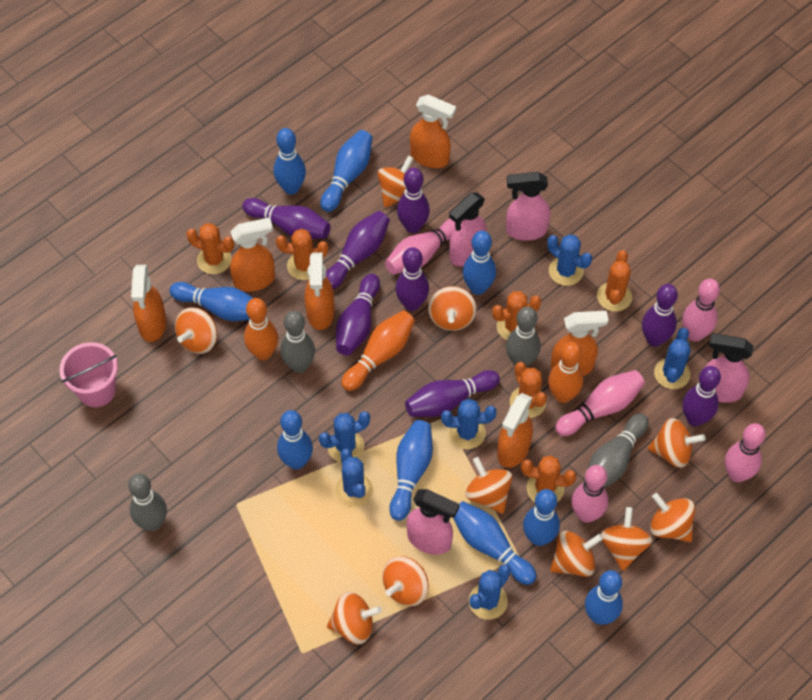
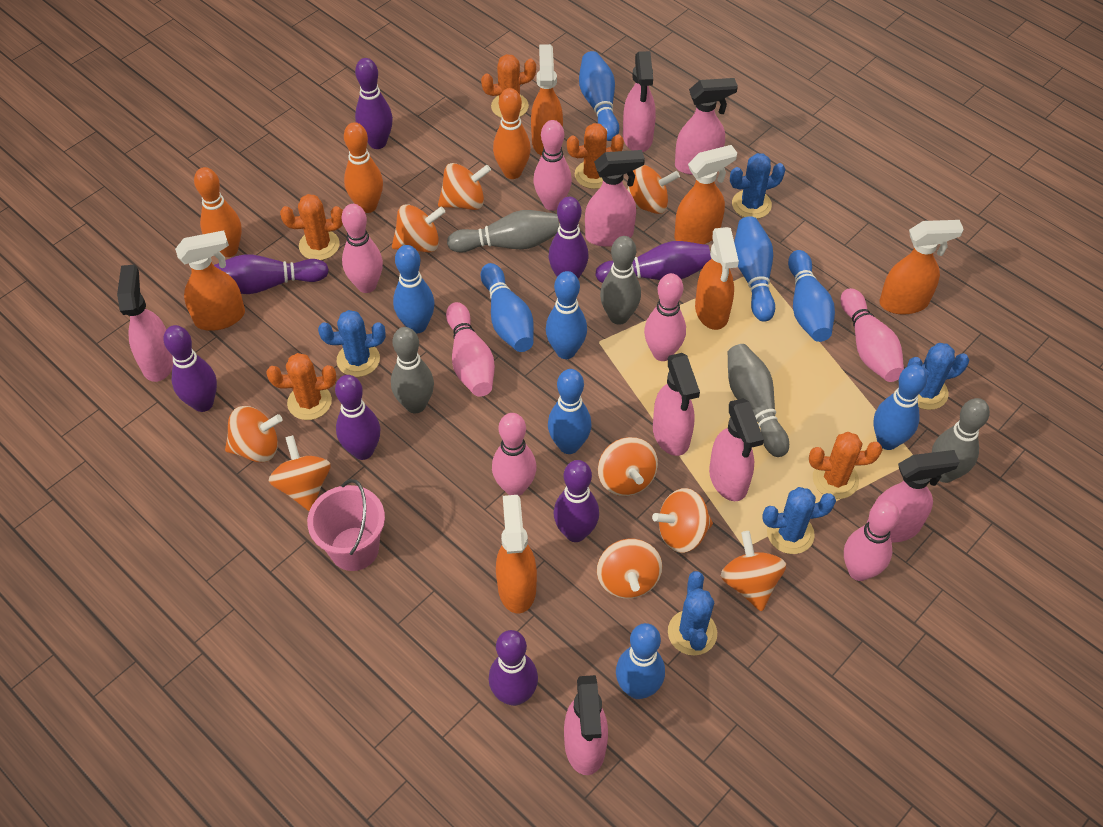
blue cactus: [319,411,370,463] [335,449,373,507] [441,399,497,449] [469,564,511,620] [547,234,592,286] [654,328,691,389] = 6 -> [318,310,386,377] [668,571,717,655] [730,153,785,219] [762,487,836,554] [907,343,969,410] = 5
grey bowling pin: [128,474,167,531] [281,311,315,373] [506,307,541,367] [584,413,649,488] = 4 -> [391,327,434,413] [447,210,559,253] [600,236,641,325] [728,344,789,457] [932,398,990,483] = 5
orange cactus: [186,223,234,274] [276,229,328,280] [492,291,541,340] [510,362,547,418] [521,455,576,502] [597,250,632,312] = 6 -> [266,353,336,420] [280,194,343,260] [481,54,536,118] [567,123,624,189] [809,432,882,499] = 5
orange spinning top: [175,307,217,354] [327,592,382,644] [378,155,413,208] [382,556,429,606] [428,286,476,331] [466,457,512,514] [550,531,603,577] [600,507,652,571] [648,418,705,468] [650,493,695,542] = 10 -> [225,406,282,462] [269,435,331,511] [392,204,445,253] [438,163,491,210] [597,539,662,599] [598,437,658,496] [627,164,680,214] [652,488,713,553] [721,531,786,612] = 9
pink bowling pin: [385,219,455,274] [555,370,645,436] [572,465,608,523] [683,279,720,342] [725,423,766,482] = 5 -> [342,204,383,293] [446,302,495,397] [492,413,537,496] [533,120,572,211] [644,273,686,361] [840,288,904,382] [844,500,899,581] = 7
pink spray bottle: [406,489,460,555] [449,193,487,266] [506,172,550,241] [704,333,753,403] = 4 -> [117,264,173,382] [564,675,608,775] [585,150,645,247] [623,51,656,152] [653,353,700,456] [675,78,738,175] [709,398,764,501] [866,450,959,543] = 8

